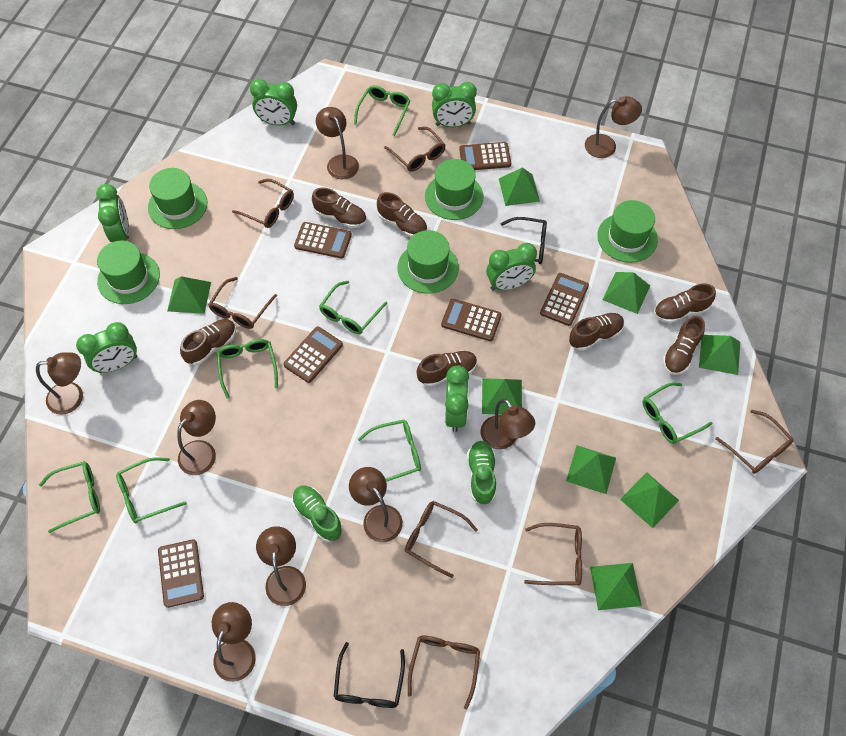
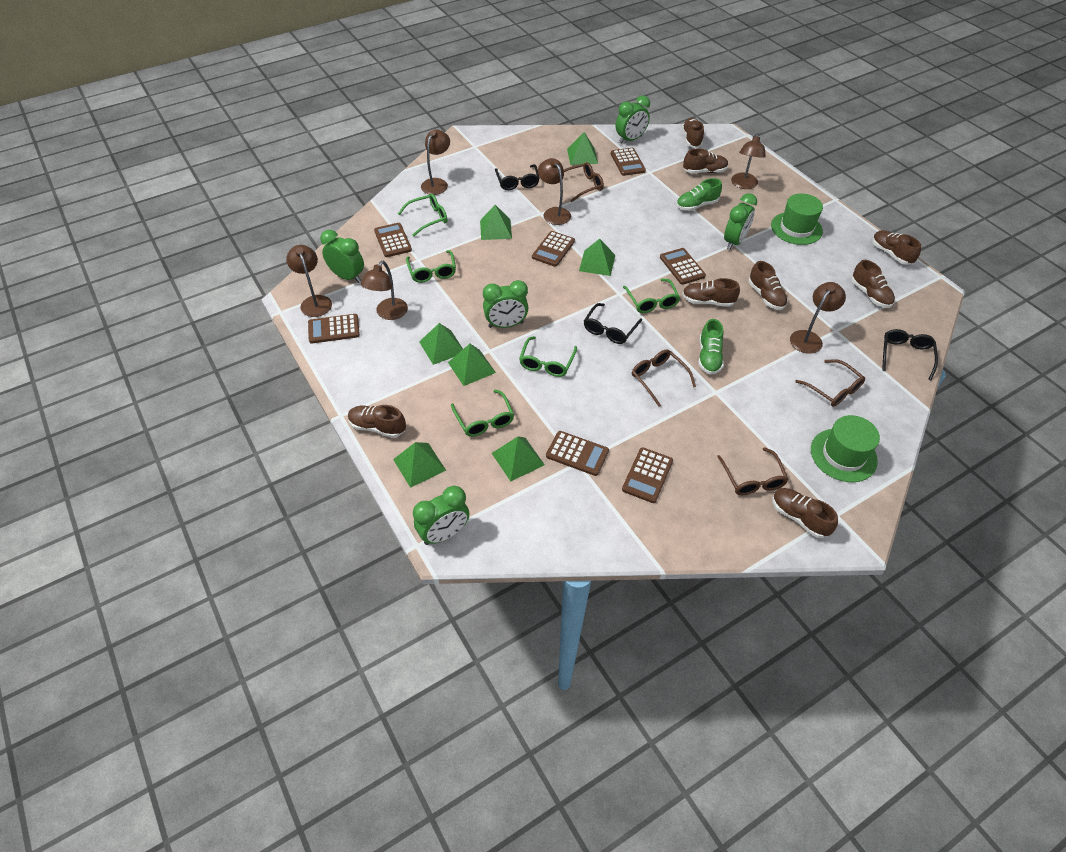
black glasses: [334,642,405,708] [501,217,547,264] = 2 -> [495,164,540,190] [584,303,642,344] [882,329,938,380] = 3
brown calculator: [158,539,204,608] [284,327,343,383] [294,222,352,258] [441,299,502,341] [459,142,511,170] [540,273,589,326] = 6 -> [308,314,360,344] [374,223,412,257] [532,231,575,267] [546,431,609,476] [611,148,646,176] [622,447,673,503] [660,248,706,285] = 7
brown glasses: [208,277,277,329] [232,179,294,228] [384,127,445,172] [405,501,478,578] [408,635,480,710] [524,523,582,586] [715,410,793,474] = 7 -> [564,162,604,202] [632,349,696,407] [717,447,789,495] [795,359,865,407] = 4
brown lamp: [36,352,83,415] [177,400,216,475] [212,602,256,682] [256,526,306,606] [316,107,359,179] [349,467,403,542] [481,399,535,449] [585,96,642,158] = 8 -> [286,245,332,317] [361,261,408,320] [421,129,450,195] [538,158,571,225] [731,133,766,189] [790,282,846,354] = 6
brown shoe: [180,319,236,365] [312,187,367,228] [377,192,427,237] [417,351,477,387] [569,313,624,351] [654,284,716,323] [663,316,705,375] = 7 -> [348,405,406,438] [682,118,704,148] [682,278,740,307] [683,149,728,173] [749,261,788,310] [772,488,838,538] [851,260,895,308] [872,230,921,265] = 8
green clock: [76,322,137,373] [96,184,130,242] [250,79,297,126] [432,82,477,127] [445,365,469,432] [487,243,537,290] = 6 -> [320,230,364,283] [413,486,469,545] [483,280,528,328] [616,95,650,144] [724,193,757,250] = 5
green glasses: [39,461,100,533] [116,457,187,523] [217,339,278,399] [319,281,387,334] [354,85,410,136] [358,420,421,482] [643,382,712,444] = 7 -> [398,194,448,237] [406,250,456,283] [451,389,514,437] [519,336,577,377] [623,279,680,313] = 5
green hat: [97,241,160,304] [148,168,207,229] [397,230,459,294] [425,159,484,220] [597,200,658,263] = 5 -> [771,193,823,245] [811,415,880,482] = 2
green pyramid: [167,276,211,314] [482,378,522,415] [499,168,540,206] [566,445,616,494] [590,563,642,610] [602,272,650,314] [620,472,679,528] [699,335,740,375] = 8 -> [393,442,446,488] [419,323,463,365] [448,344,496,386] [480,205,512,240] [492,436,545,482] [567,132,598,165] [579,238,615,276] = 7

